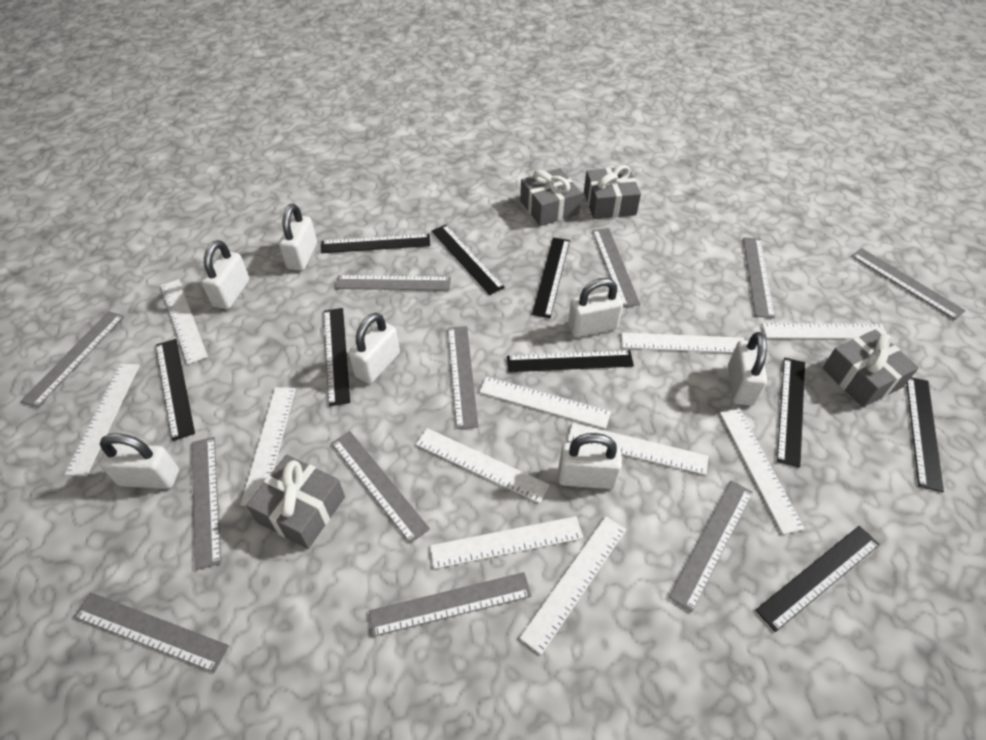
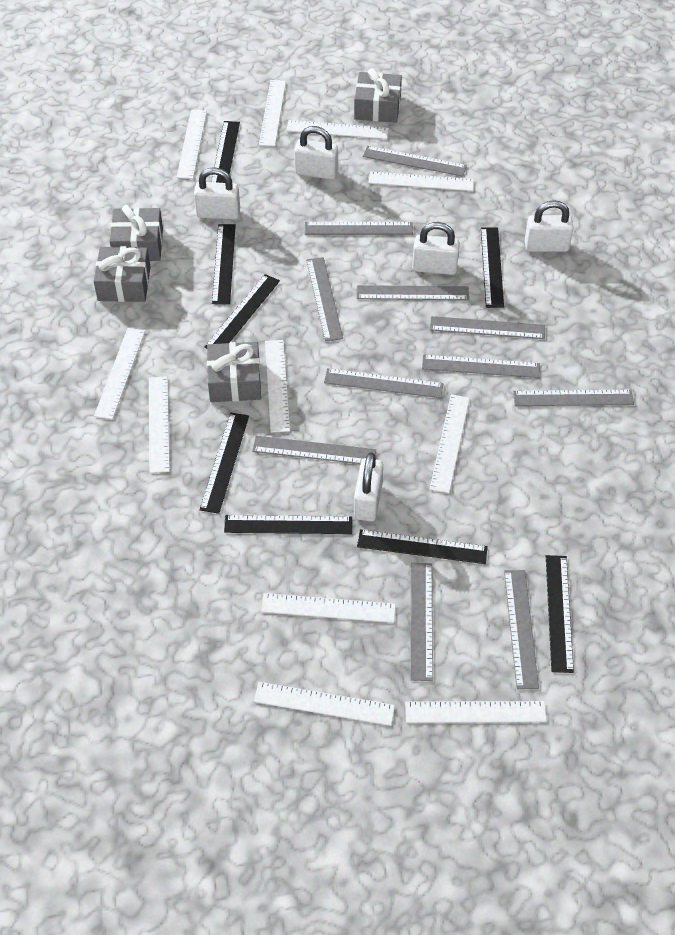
black ruler: [156,339,195,441] [321,234,430,253] [324,308,350,406] [432,225,505,295] [507,350,634,372] [532,238,570,318] [755,526,880,632] [777,358,805,468] [907,377,944,492] = 9 -> [200,413,249,514] [205,274,280,348] [211,121,240,183] [212,224,236,304] [224,515,352,534] [357,530,488,564] [481,227,504,308] [546,555,574,673] = 8
white padlock: [99,433,179,489] [201,240,250,309] [279,204,317,271] [349,313,400,384] [558,433,622,489] [568,278,623,337] [728,332,767,406] = 7 -> [194,167,240,220] [294,126,338,180] [354,452,383,521] [412,222,460,275] [525,200,573,252] = 5

